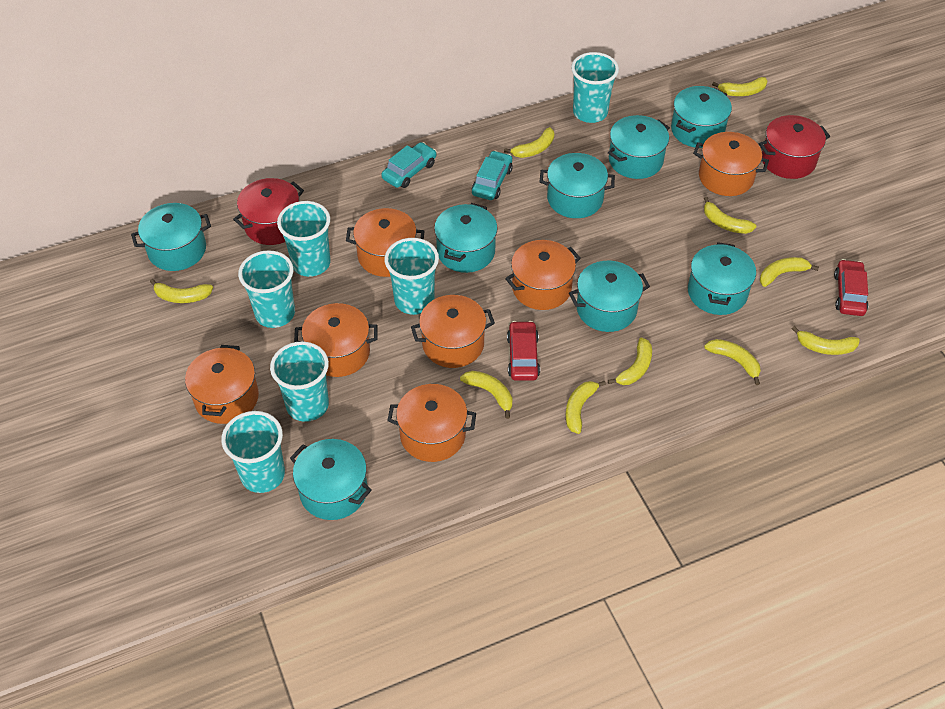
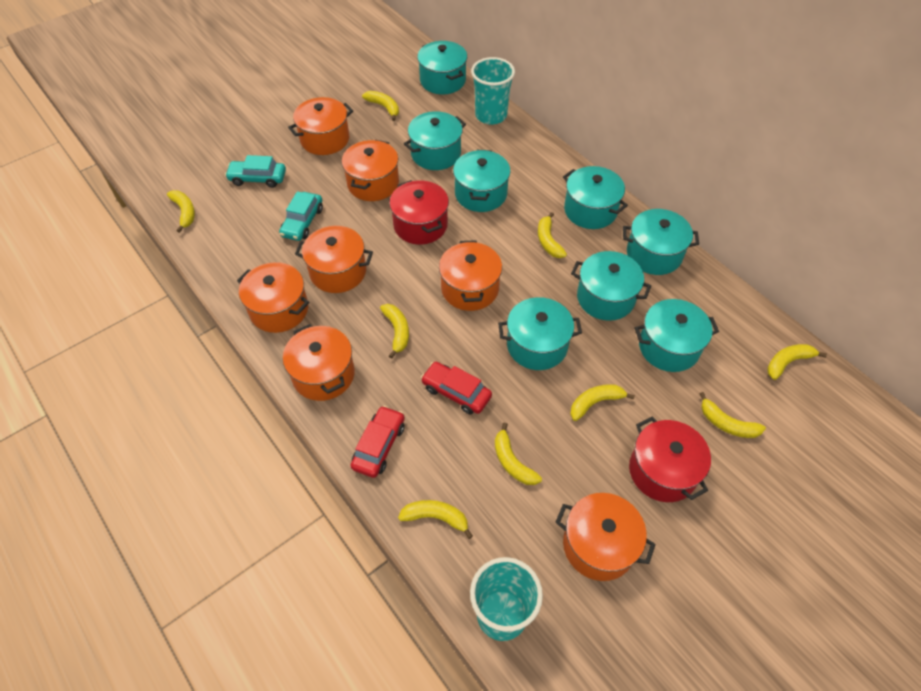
turquoise cup: [221,411,285,493] [238,250,295,328] [270,341,329,422] [277,201,330,277] [384,238,439,315] [571,52,619,123] = 6 -> [470,557,543,641] [471,57,515,125] = 2
yellow banana: [150,279,213,303] [460,371,512,419] [504,127,554,158] [565,380,606,434] [608,337,652,385] [704,197,757,234] [704,339,761,385] [712,77,768,96] [760,257,819,287] [792,326,860,355] = 10 -> [167,190,195,233] [362,91,399,121] [380,304,409,359] [398,500,473,539] [495,423,542,485] [538,212,567,258] [570,384,635,421] [699,392,766,438] [767,344,827,380] = 9

